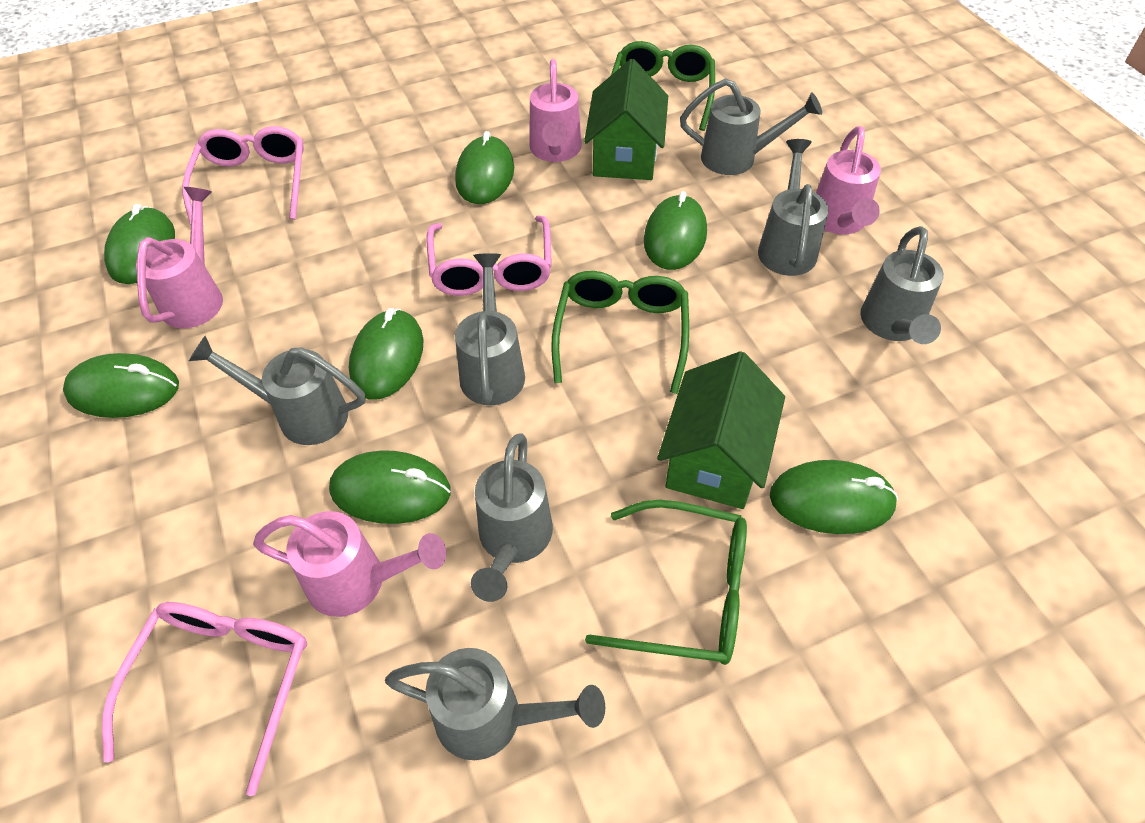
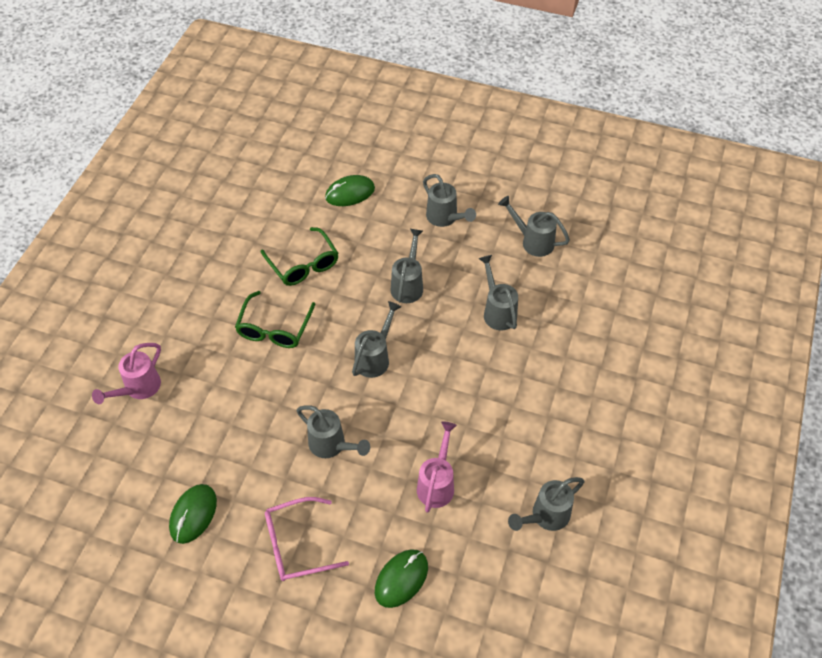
green glasses: [551,271,689,394] [585,500,747,665] [611,41,715,131] = 3 -> [235,291,315,348] [261,227,339,286] = 2
green house: [584,59,668,180] [657,351,785,509] = 2 -> none = 0
green mouse: [63,353,179,418] [104,204,175,284] [329,451,451,524] [349,308,423,400] [455,131,514,204] [644,191,707,270] [770,460,898,534] = 7 -> [169,484,217,544] [325,175,375,206] [375,549,428,608] = 3
pink glasses: [102,602,307,796] [182,126,304,225] [426,215,552,296] = 3 -> [265,497,349,581] = 1
pink watering can: [136,187,223,328] [253,511,446,617] [529,59,582,162] [816,126,881,234] = 4 -> [92,343,161,404] [417,421,457,513] = 2

